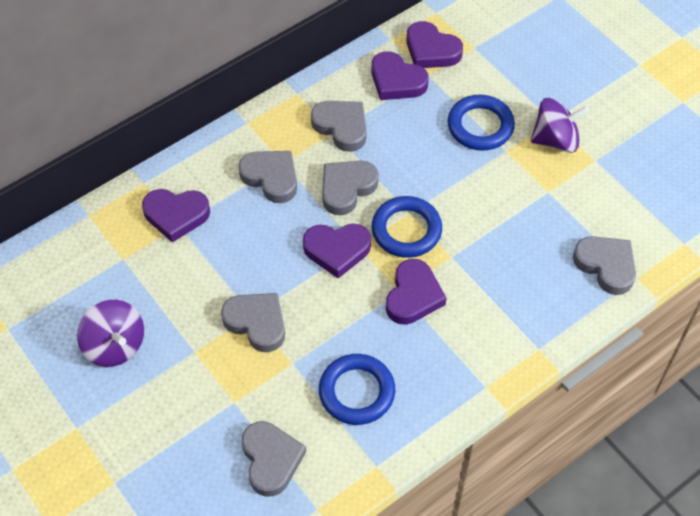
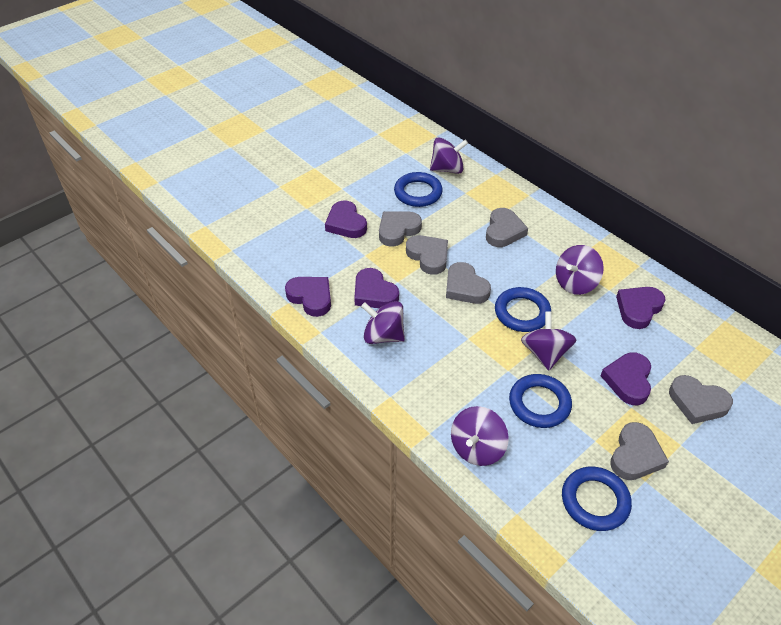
blue ring: [319,354,395,425] [372,196,442,258] [448,95,515,151] = 3 -> [394,172,443,207] [495,287,551,332] [509,374,572,428] [562,467,632,531] = 4
purple spinning top: [77,300,144,367] [531,98,589,153] = 2 -> [361,301,405,344] [430,137,468,174] [451,406,509,466] [521,311,576,370] [556,245,604,295] = 5

